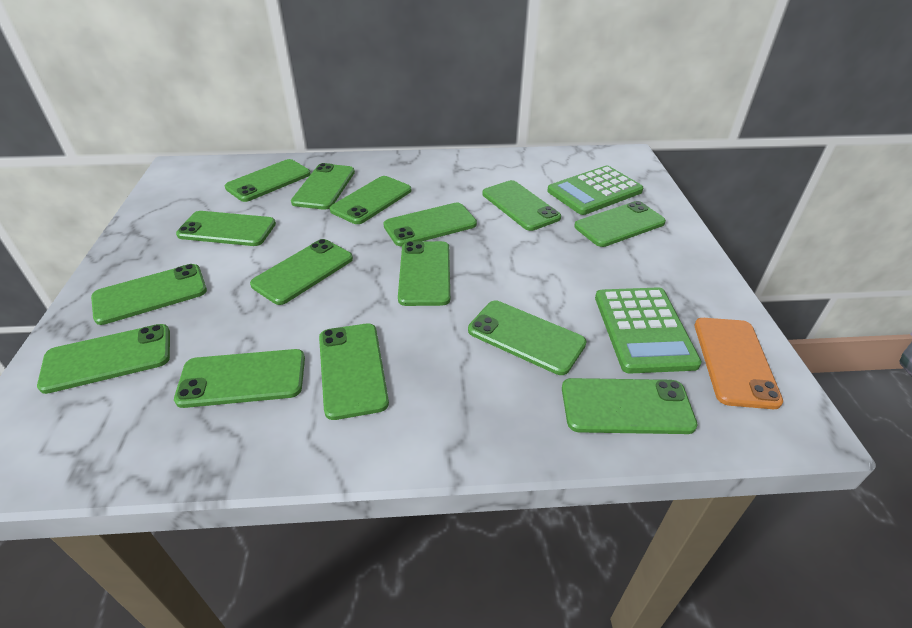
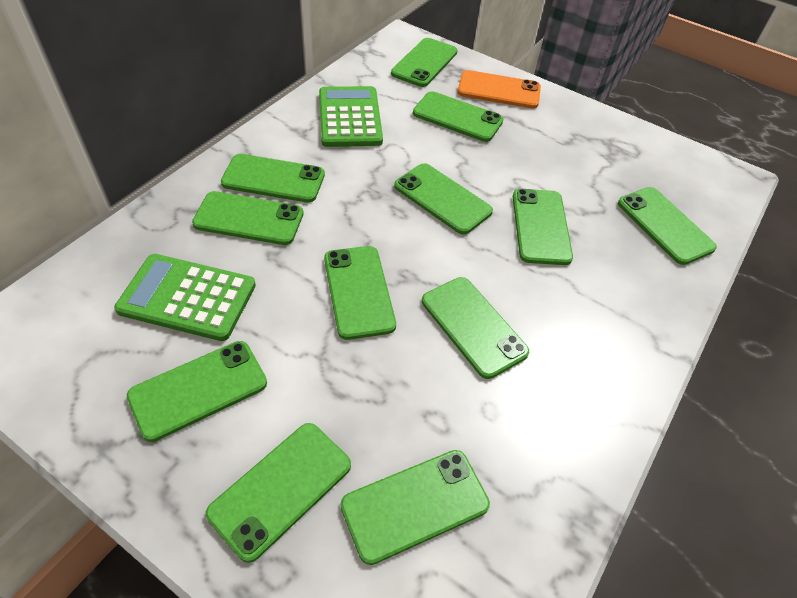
green phone: [37,324,170,394] [91,264,207,325] [174,349,305,408] [176,211,276,246] [225,159,311,202] [250,239,353,305] [291,163,355,210] [319,323,389,420] [330,176,411,224] [383,203,477,246] [398,241,450,306] [468,301,586,375] [483,180,561,231] [562,378,698,434] [574,201,666,247] = 15 -> [127,341,267,442] [192,191,304,245] [206,423,351,563] [221,154,325,203] [324,246,396,340] [341,450,490,565] [391,38,457,87] [394,163,493,235] [413,91,503,142] [422,277,529,379] [513,189,573,265] [618,187,717,265] = 12

